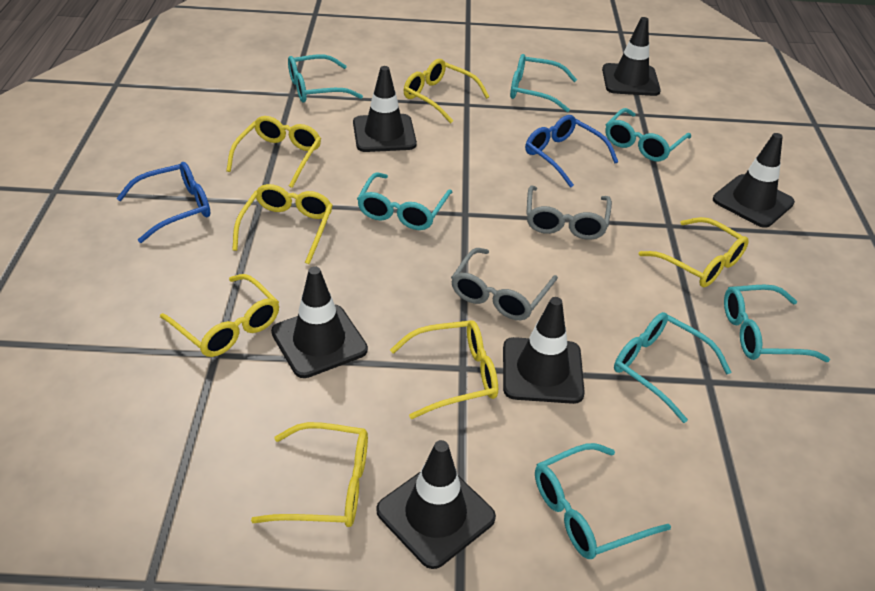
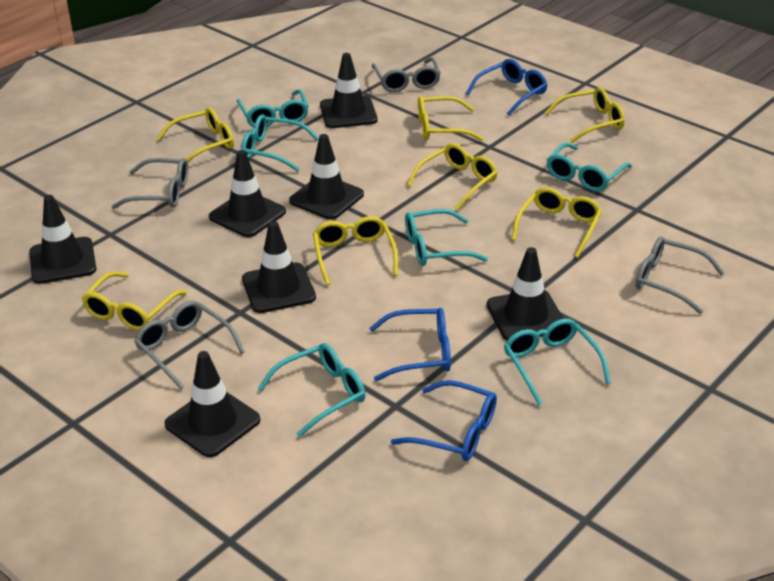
black traffic cone: [271,266,368,378] [353,66,417,152] [376,440,496,569] [503,297,585,404] [602,17,661,96] [713,133,795,228] = 6 -> [29,195,97,284] [165,351,260,457] [209,150,286,237] [242,221,316,313] [289,134,364,219] [320,53,378,128] [487,247,564,340] = 7
blue glasses: [116,162,210,243] [525,115,618,188] = 2 -> [369,308,451,381] [391,380,497,461] [466,59,548,115] = 3
grey glasses: [451,248,558,320] [526,186,612,240] = 2 -> [111,158,188,209] [134,301,245,389] [372,57,441,92] [635,237,724,314] = 4
turquoise glasses: [288,54,363,103] [357,172,452,230] [510,54,577,112] [535,443,671,559] [605,108,691,161] [614,312,731,423] [724,285,830,362] = 7 -> [237,89,309,127] [241,114,319,172] [258,343,366,437] [405,209,488,266] [504,318,611,406] [547,143,632,191] = 6

